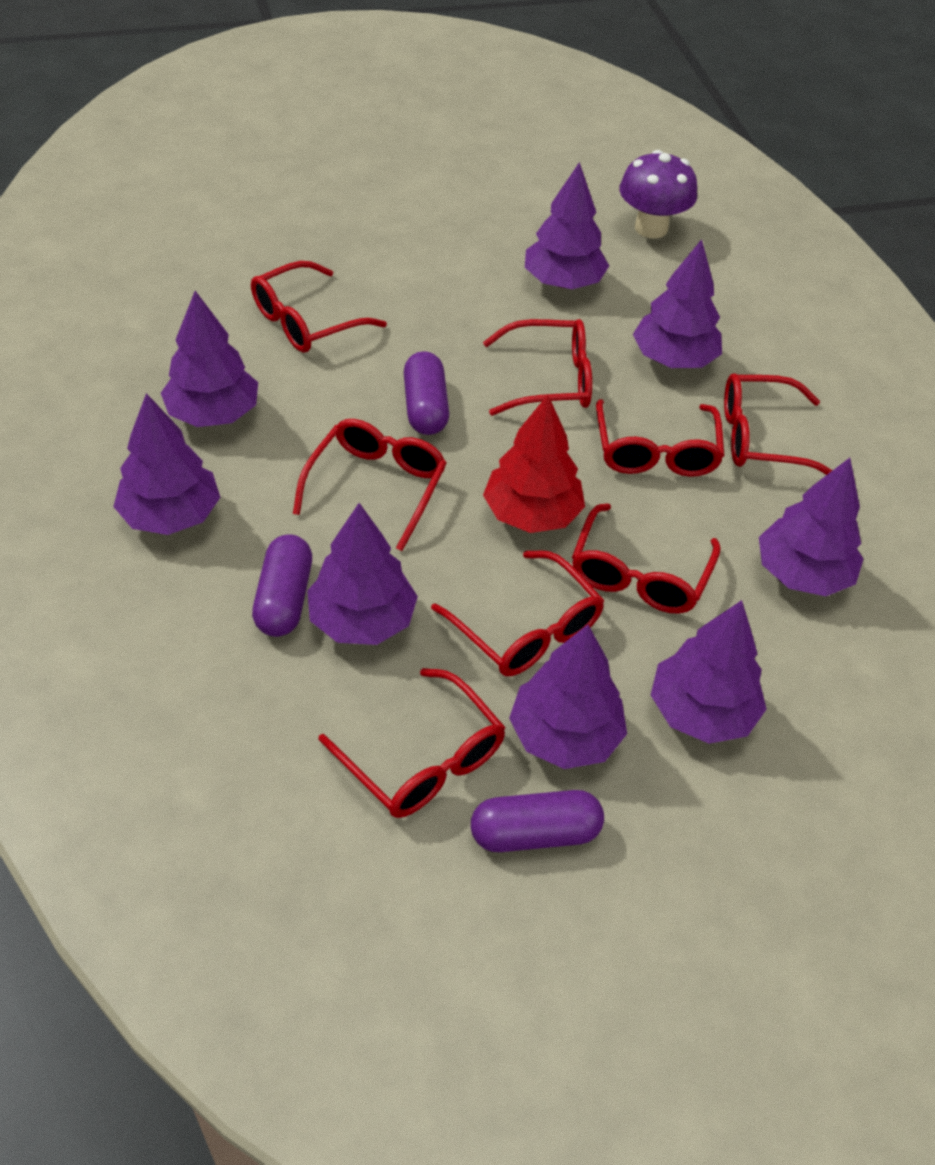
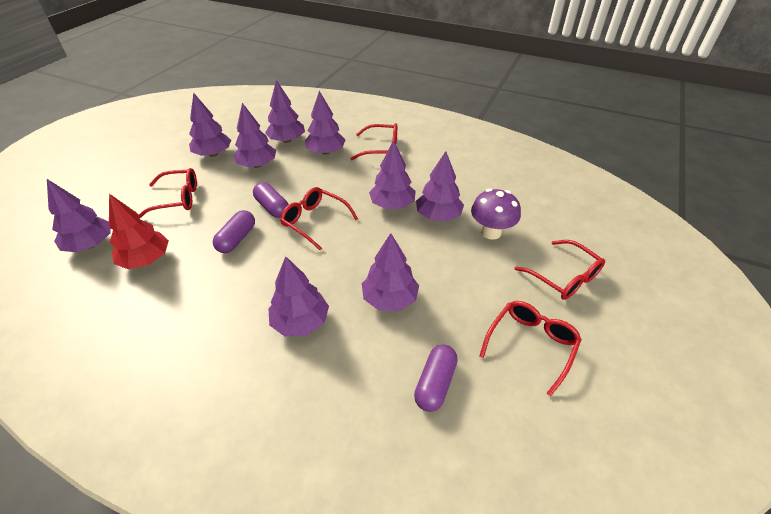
purple tree: [113,393,220,535] [161,291,258,427] [307,503,418,645] [509,625,627,769] [525,162,609,289] [633,239,722,368] [651,600,767,744] [759,458,863,596] = 8 -> [47,179,111,252] [189,93,231,157] [233,103,276,168] [265,80,305,143] [268,256,329,336] [305,91,346,155] [362,233,419,311] [369,140,416,209] [416,151,464,221] = 9
red glasses: [251,261,387,353] [293,419,447,551] [318,668,506,818] [431,550,605,676] [483,319,592,416] [572,503,721,614] [596,399,725,477] [724,374,833,475] = 8 -> [139,168,197,218] [280,187,358,251] [351,123,397,160] [479,301,582,396] [514,240,605,300] = 5

